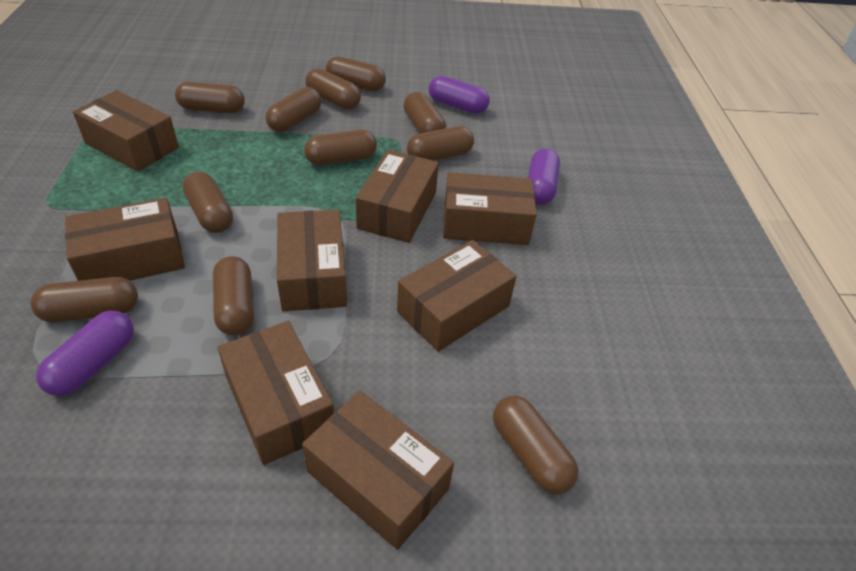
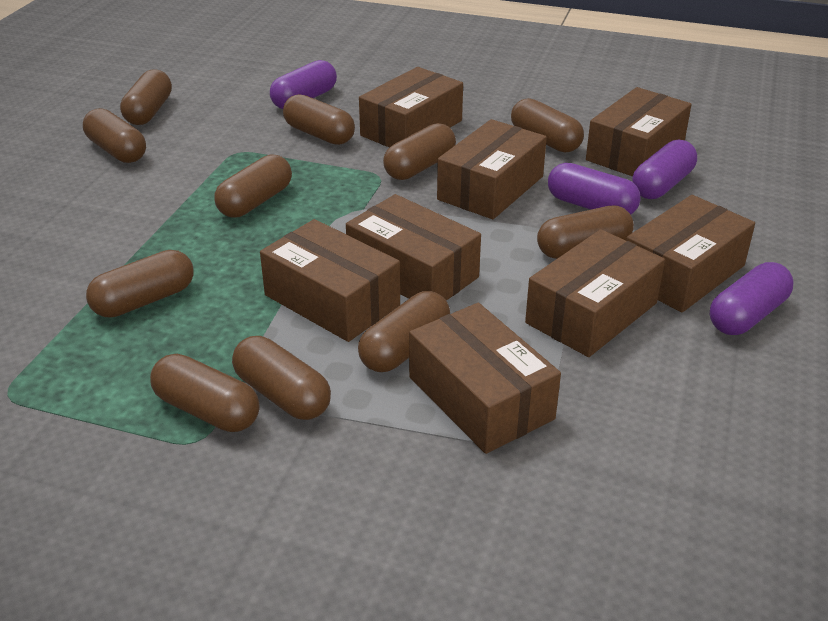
purple capsule: [36,310,134,396] [429,76,490,114] [528,148,560,205] = 3 -> [270,60,337,109] [548,163,641,215] [632,140,697,199] [710,262,794,335] = 4

